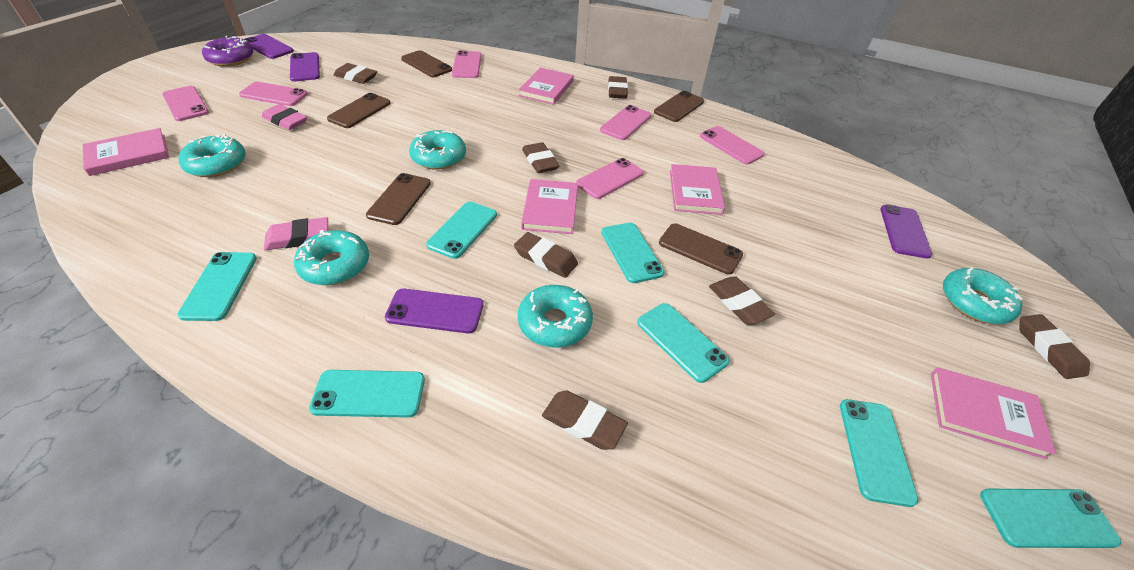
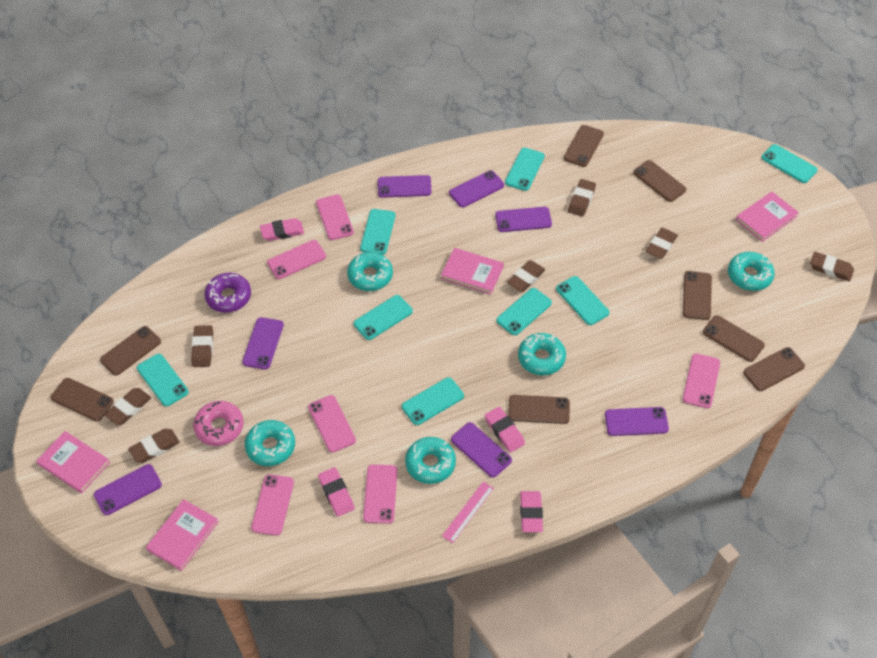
brown phone: [327,93,391,128] [366,173,431,225] [401,50,452,77] [654,91,704,122] [659,223,743,275] = 5 -> [51,378,114,421] [100,326,161,376] [508,395,570,424] [564,125,604,167] [633,160,686,202] [683,271,712,320] [703,315,765,362] [743,347,805,391] = 8
pink book: [83,128,169,176] [519,68,574,105] [521,179,578,234] [670,164,725,215] [931,367,1056,459] = 5 -> [36,431,110,493] [146,499,219,571] [441,248,504,295] [736,192,799,242] = 4
pink donut: none = 0 -> [193,401,244,446] = 1
pink eraser: [262,104,307,130] [264,217,328,250] = 2 -> [260,218,304,241] [318,467,355,517] [485,407,525,453] [520,491,543,532] = 4
pink ruler: none = 0 -> [442,482,494,543] = 1
purple phone: [244,34,294,59] [290,52,320,81] [385,288,484,334] [880,204,932,259] = 4 -> [94,464,162,515] [242,317,284,369] [378,175,431,198] [449,170,504,208] [451,422,512,478] [495,207,552,232] [605,407,669,436] = 7
turquoise phone: [177,252,257,321] [309,370,425,418] [426,202,497,259] [601,223,665,283] [637,303,730,383] [840,399,918,507] [980,489,1121,548] = 7 -> [137,354,189,407] [354,295,413,340] [360,209,395,255] [402,377,464,425] [496,288,552,335] [505,148,545,191] [556,276,609,325] [762,144,818,183] = 8

